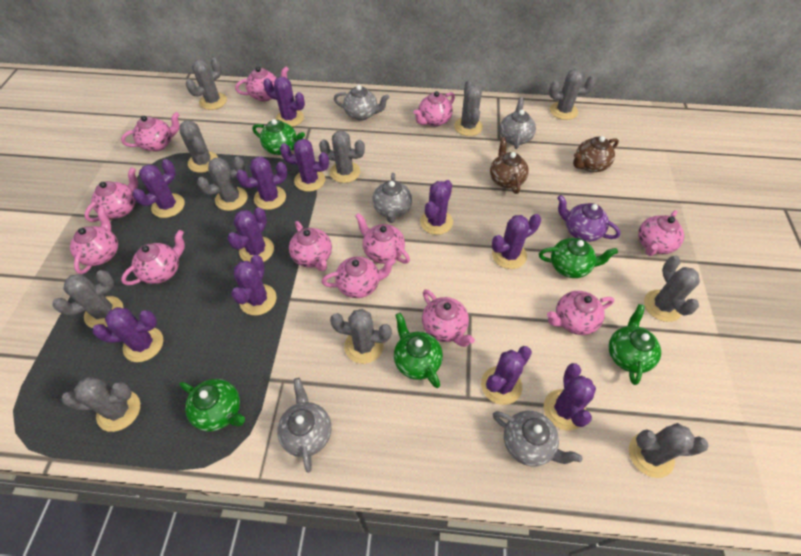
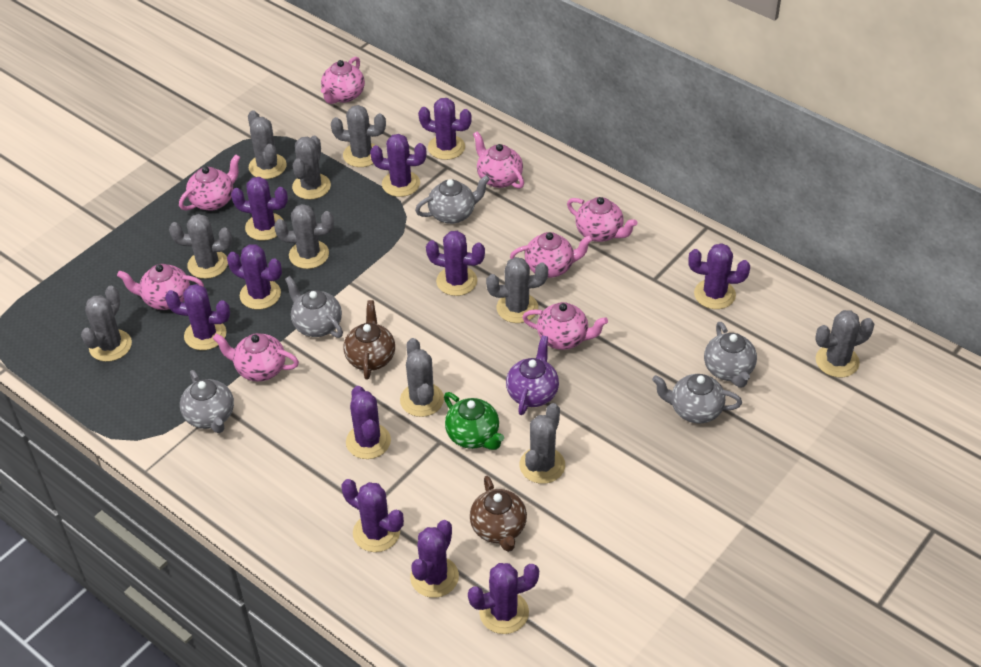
green teapot: [179,379,245,431] [252,119,305,155] [394,313,443,388] [539,238,618,278] [609,304,661,385] = 5 -> [444,392,504,450] = 1
grey cactus: [53,270,123,328] [62,376,140,432] [180,120,218,173] [186,58,227,110] [197,156,247,211] [319,131,365,183] [330,309,392,364] [454,80,483,136] [549,69,596,120] [629,423,709,478] [644,256,700,322] = 11 -> [81,286,132,362] [169,214,232,279] [248,111,287,179] [274,204,334,269] [292,136,331,199] [331,105,386,167] [400,338,444,417] [486,257,548,323] [520,403,565,484] [815,310,874,377] = 10
pink teapot: [70,207,118,274] [84,167,138,222] [121,112,180,152] [121,230,185,285] [235,66,289,101] [289,221,332,271] [322,256,396,298] [355,213,410,264] [413,91,455,127] [422,289,475,347] [547,291,614,335] [638,210,684,256] = 12 -> [117,264,204,310] [179,155,240,210] [213,333,299,382] [321,57,365,104] [473,131,524,189] [510,232,593,278] [522,302,608,350] [567,197,638,242] = 8

